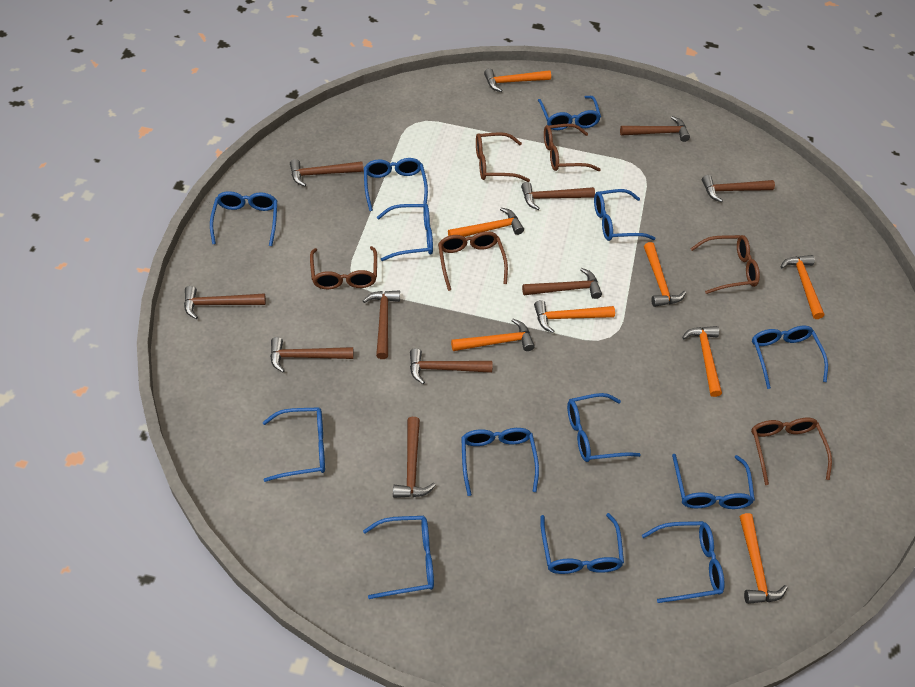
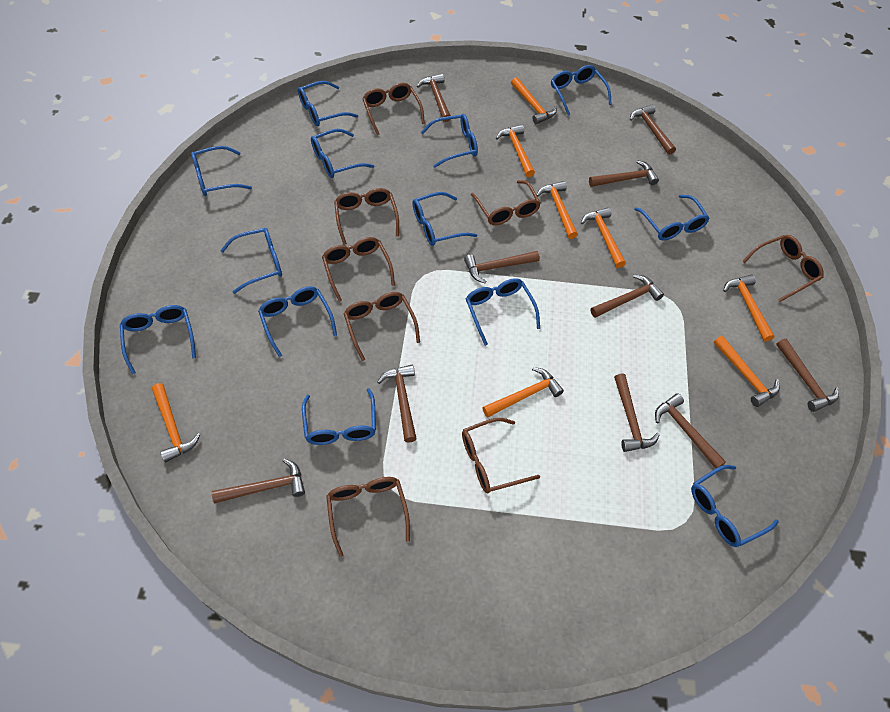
brown glasses: [310,246,377,289] [438,231,508,291] [476,132,530,182] [544,124,601,171] [690,235,760,294] [751,418,832,485] = 6 -> [322,237,395,302] [326,477,410,557] [334,188,399,245] [343,292,420,361] [362,83,425,135] [462,418,540,493] [471,180,541,225] [742,235,824,302] = 8

